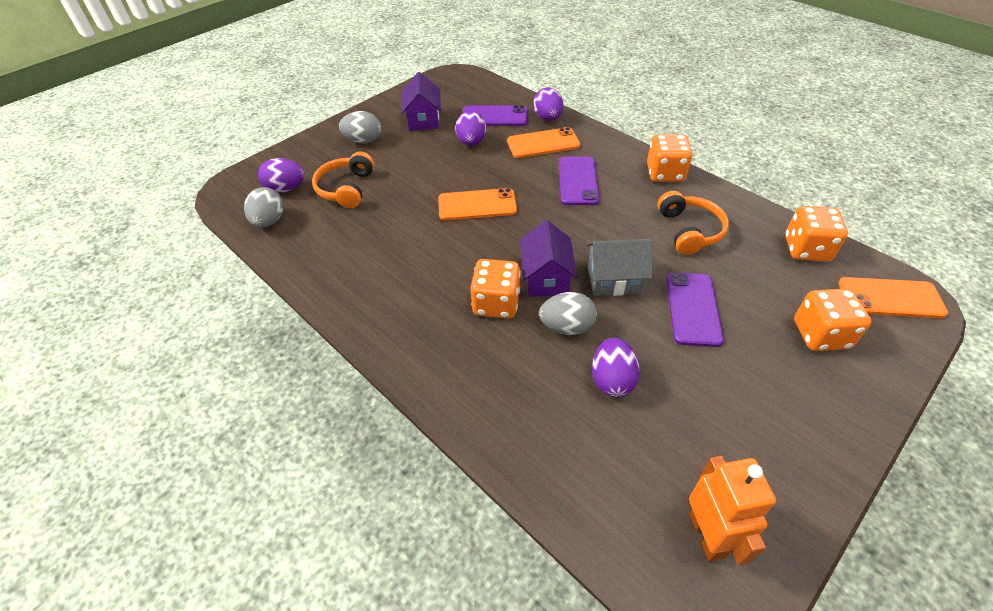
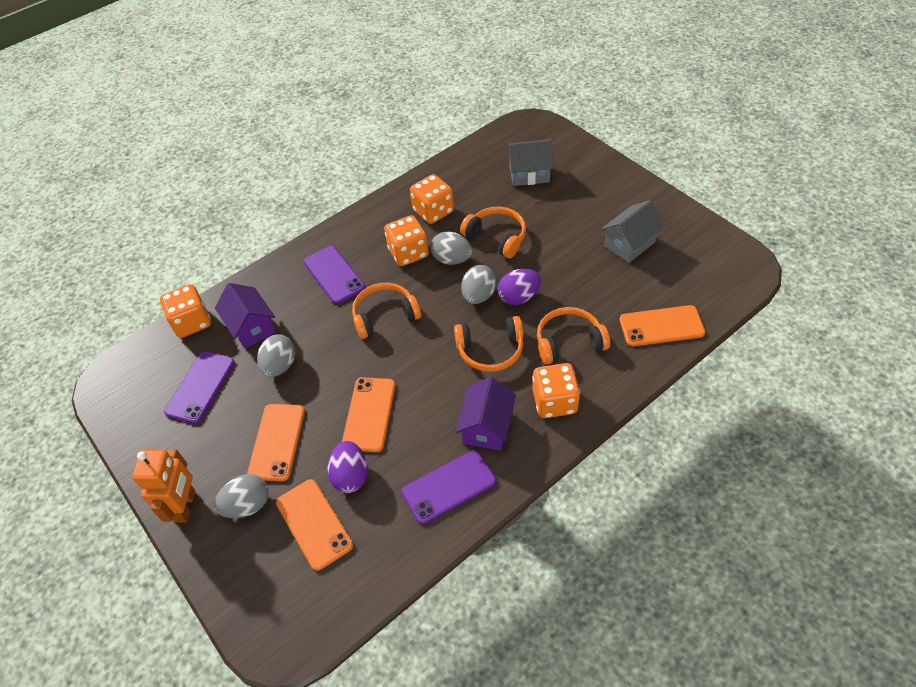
grey egg: [244,187,283,227] [339,111,381,143] [539,292,597,335] = 3 -> [214,474,269,518] [257,334,296,377] [431,232,472,265] [461,265,497,304] = 4
grey house: [586,239,653,296] = 1 -> [507,139,554,186] [601,200,664,263] = 2
orange headphones: [312,152,374,208] [657,191,729,255] = 2 -> [352,283,421,339] [454,316,523,372] [460,207,526,258] [537,307,610,364] = 4
orange phone: [438,188,517,220] [507,127,580,158] [838,277,948,318] = 3 -> [247,404,305,481] [276,479,353,571] [342,377,395,452] [620,305,705,346] = 4
purple egg: [258,158,304,193] [455,111,486,146] [533,88,563,121] [592,338,640,397] = 4 -> [327,441,368,493] [498,269,541,305] = 2

